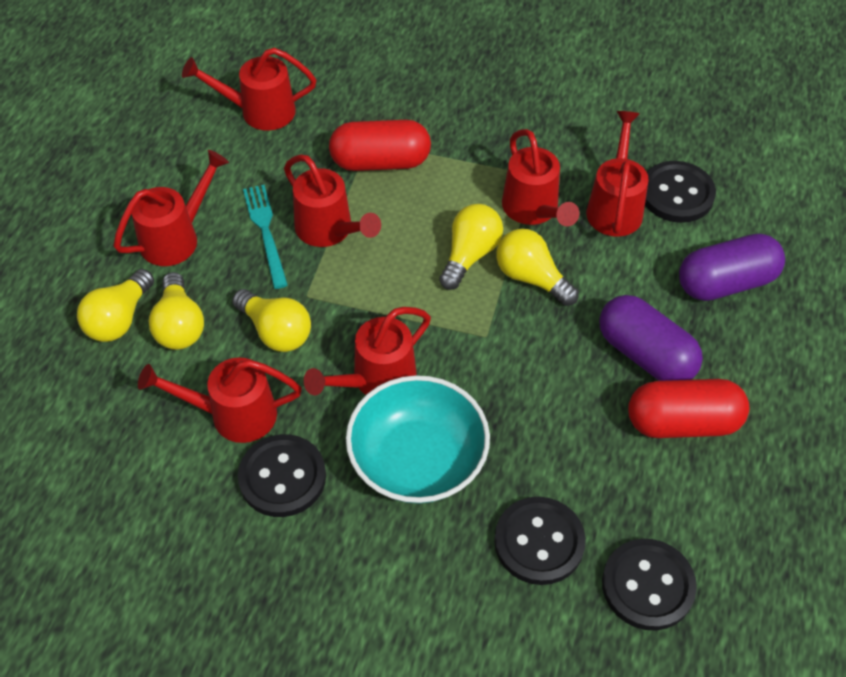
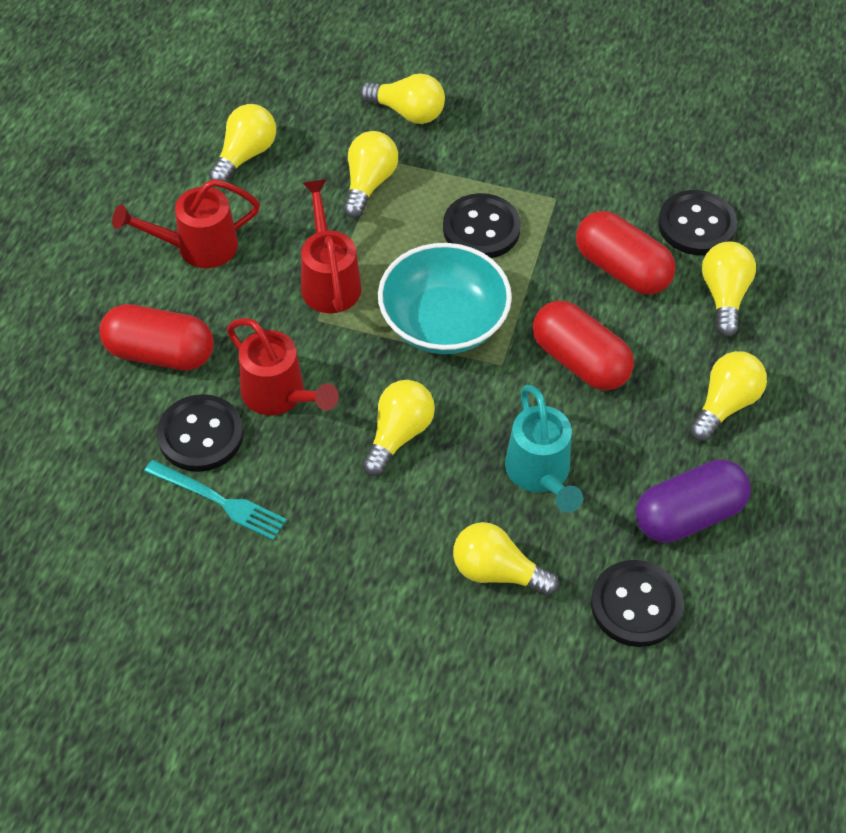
purple capsule: [599,295,703,381] [679,234,785,301] = 2 -> [636,459,751,543] = 1
red capsule: [329,120,431,171] [628,379,749,438] = 2 -> [99,304,214,370] [533,300,634,390] [576,211,676,295] = 3
red watering can: [114,150,229,266] [138,358,302,443] [182,48,316,131] [284,154,381,247] [304,307,431,395] [502,129,580,226] [586,111,649,237] = 7 -> [112,179,260,268] [227,318,339,415] [301,179,361,313] = 3
turquoise watering can: none = 0 -> [505,385,583,513] = 1
yellow light bulb: [77,269,154,342] [149,272,204,350] [232,289,311,352] [439,204,503,290] [496,229,579,306] = 5 -> [209,104,276,182] [343,131,398,218] [360,73,445,124] [362,380,435,476] [453,522,559,596] [690,351,767,441] [702,242,756,337] = 7

